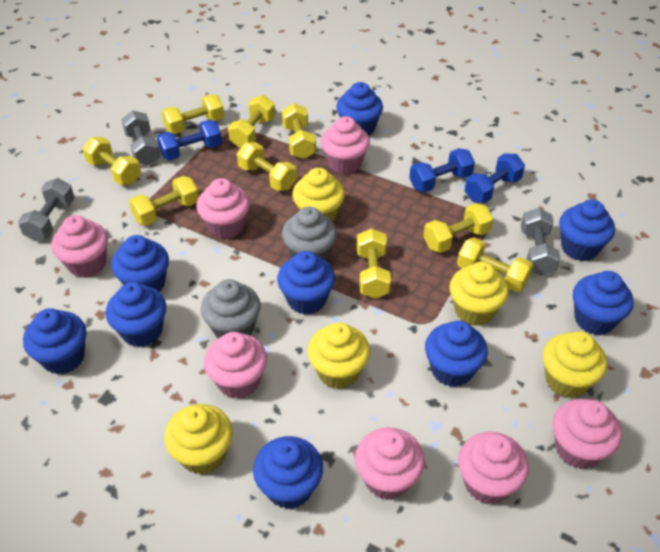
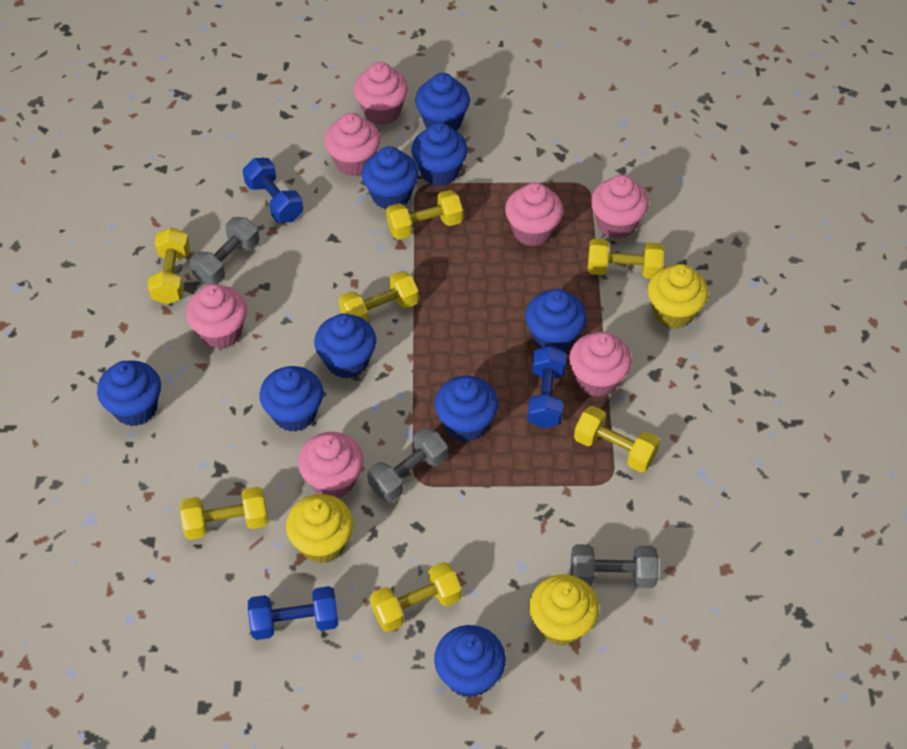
grey cupcake: [201,279,261,338] [282,207,337,261] = 2 -> none = 0
yellow cupcake: [164,404,233,474] [292,168,345,222] [307,322,370,389] [449,262,509,326] [543,331,607,398] = 5 -> [286,494,354,563] [529,575,599,646] [648,264,708,329] = 3
yellow dumbbell: [82,137,141,185] [129,176,199,226] [161,94,224,134] [228,95,275,148] [237,142,297,191] [282,103,316,159] [357,228,391,299] [423,203,493,253] [457,237,533,292] = 9 -> [148,228,190,304] [180,487,268,540] [339,271,419,322] [370,562,462,632] [386,190,463,240] [574,406,660,473] [588,239,664,279] = 7

